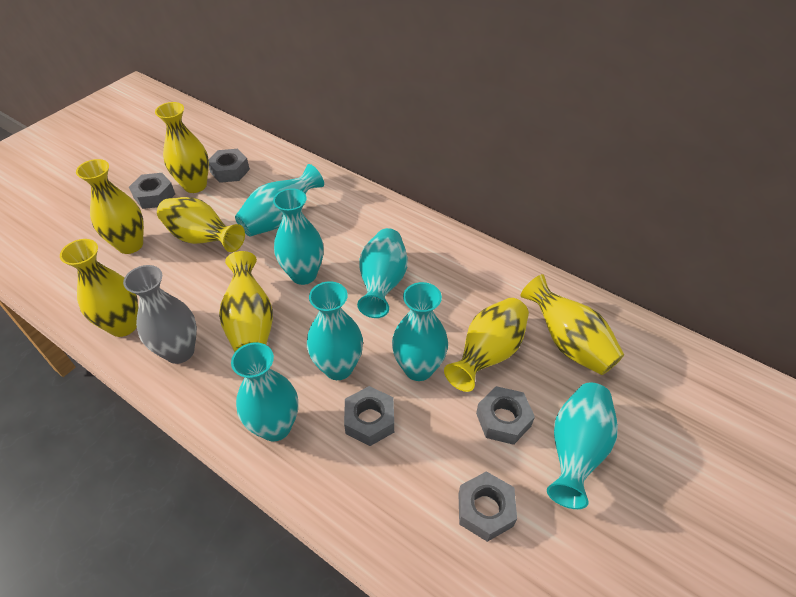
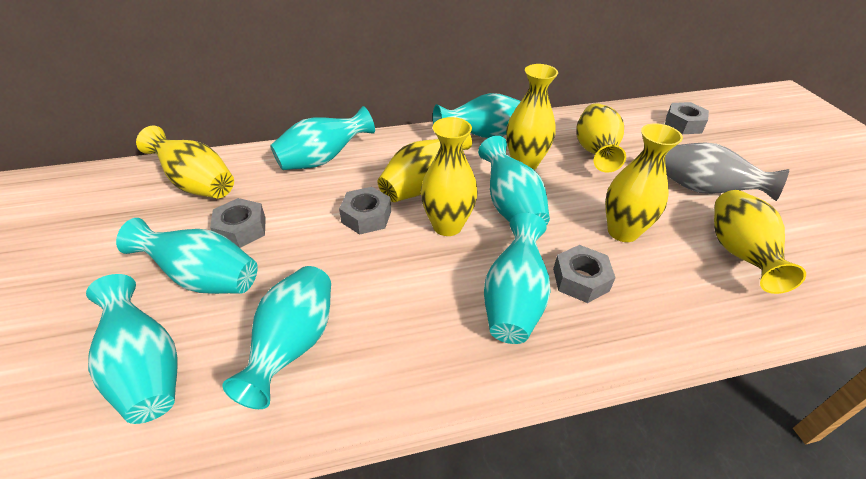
grey nut: [129,173,175,209] [209,149,250,183] [344,386,394,446] [459,471,517,542] [476,386,535,445] = 5 -> [210,198,266,248] [339,187,391,235] [553,245,616,303] [665,102,709,134] = 4

